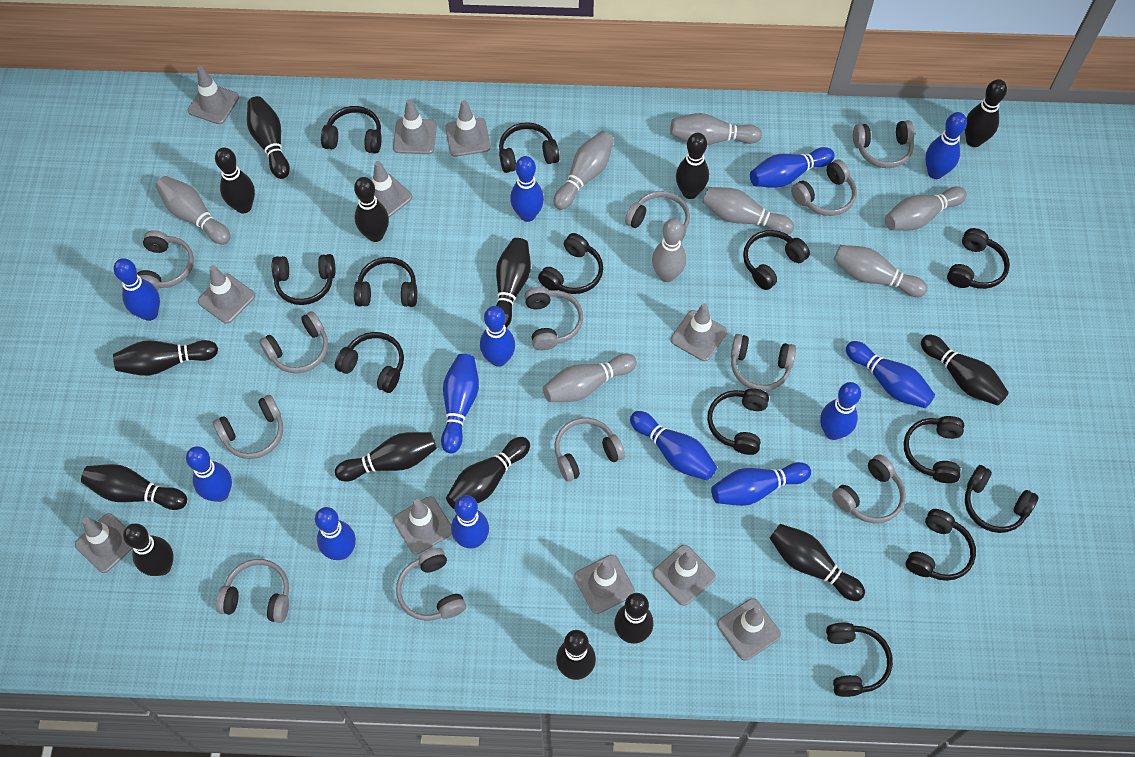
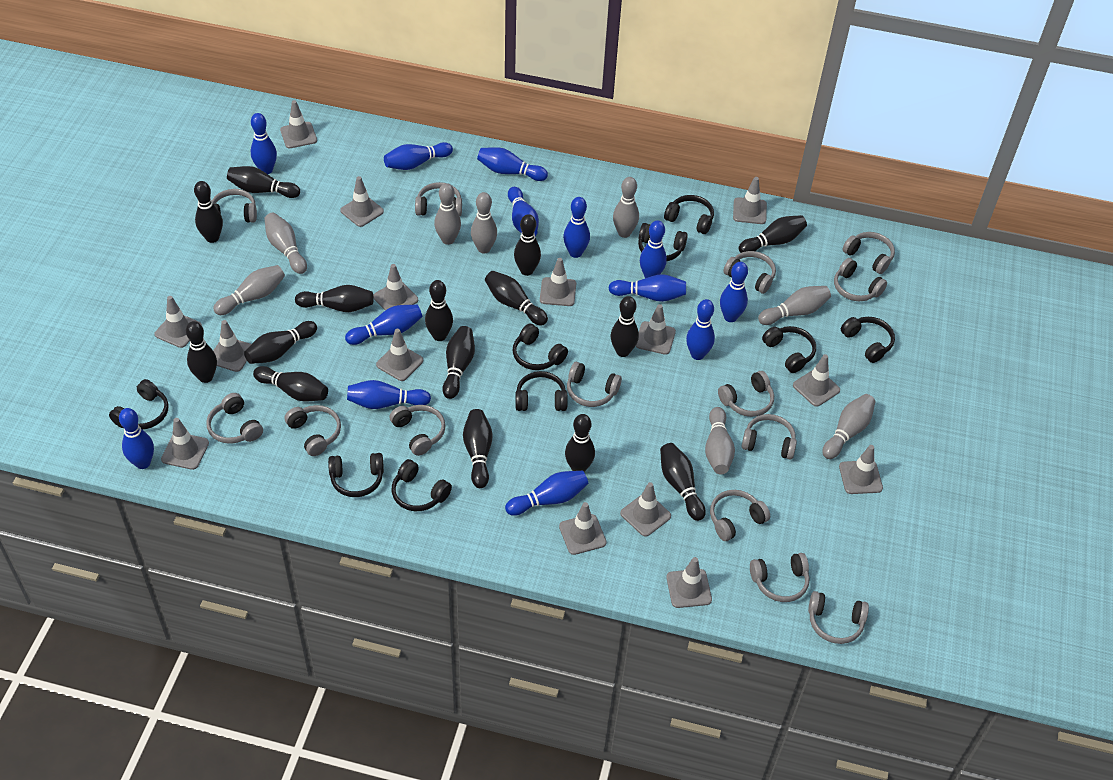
black headphones: [272,254,335,305] [321,106,382,154] [335,332,404,393] [354,257,417,307] [499,122,560,173] [538,233,603,294] [707,388,769,455] [743,230,810,290] [826,623,893,697] [904,416,964,483] [906,509,976,581] [947,228,1010,289] [965,465,1038,533] = 13 -> [109,379,168,430] [328,453,384,497] [392,459,452,511] [513,324,568,370] [515,371,568,411] [638,223,688,261] [664,195,714,234] [762,326,816,373] [841,317,895,363] = 9
grey headphones: [137,230,194,291] [213,395,283,459] [216,559,289,623] [259,311,328,373] [396,548,466,621] [524,287,583,350] [554,418,625,481] [625,191,690,242] [731,334,796,391] [791,159,857,216] [832,454,906,523] [853,120,914,168] = 12 -> [206,393,263,444] [212,189,257,223] [285,405,341,456] [390,405,445,456] [415,182,462,216] [567,362,622,407] [710,490,770,541] [718,371,774,417] [723,251,776,294] [741,414,797,460] [750,553,810,602] [808,591,869,644] [834,258,887,301] [842,232,895,274] = 14
grey traffic cone: [75,513,133,573] [188,66,239,124] [198,265,255,324] [358,161,412,217] [393,99,437,154] [393,496,452,554] [445,100,491,157] [574,555,635,614] [653,545,716,606] [671,304,727,361] [717,598,781,661] = 11 -> [154,296,202,348] [161,418,209,470] [213,320,251,372] [280,100,317,148] [340,176,384,227] [373,264,418,310] [376,329,423,381] [540,258,576,306] [559,502,607,555] [620,482,671,537] [636,304,676,355] [666,557,712,608] [733,177,767,224] [793,354,840,407] [839,445,883,494] = 15

